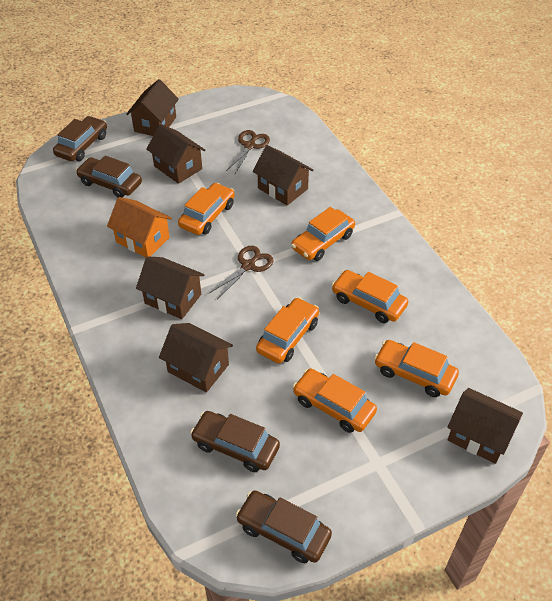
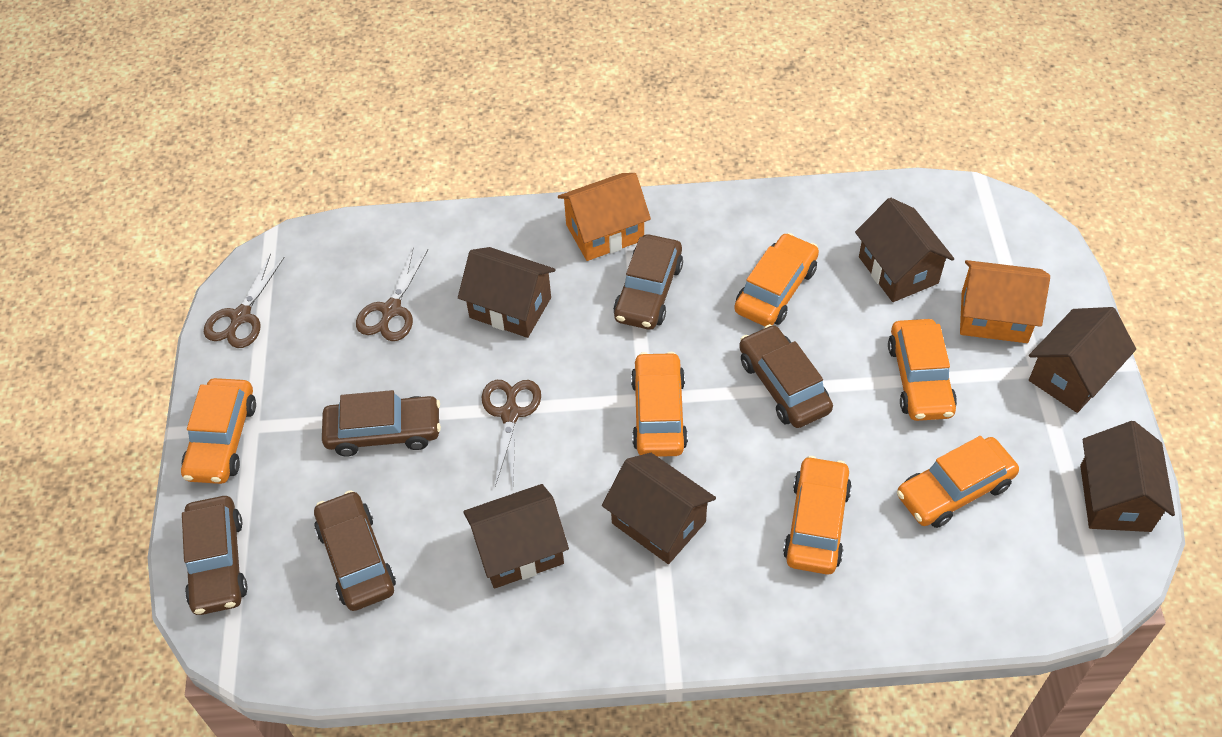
brown car: [53,116,107,161] [76,156,142,198] [190,411,280,472] [236,490,332,563] = 4 -> [182,496,247,615] [314,490,396,611] [322,390,441,456] [613,234,683,330] [739,324,833,428] = 5
brown scissors: [209,246,273,299] [226,130,270,173] = 2 -> [204,253,285,348] [356,247,428,341] [482,380,541,486] = 3
orange house: [107,197,172,257] = 1 -> [558,173,651,261] [960,260,1050,343] = 2

